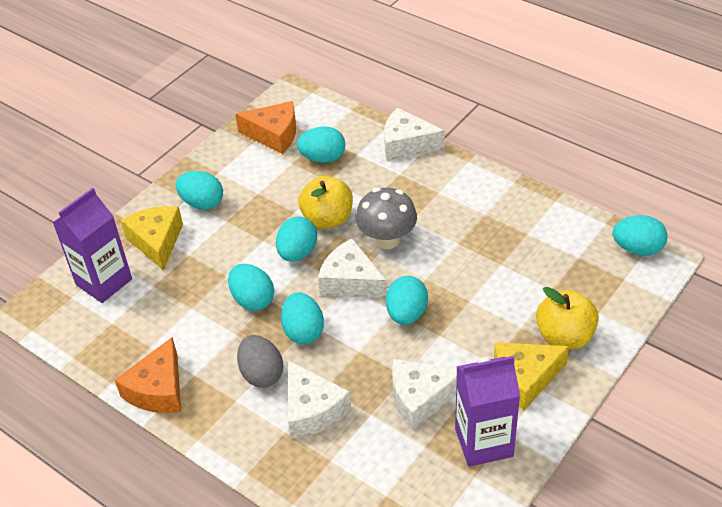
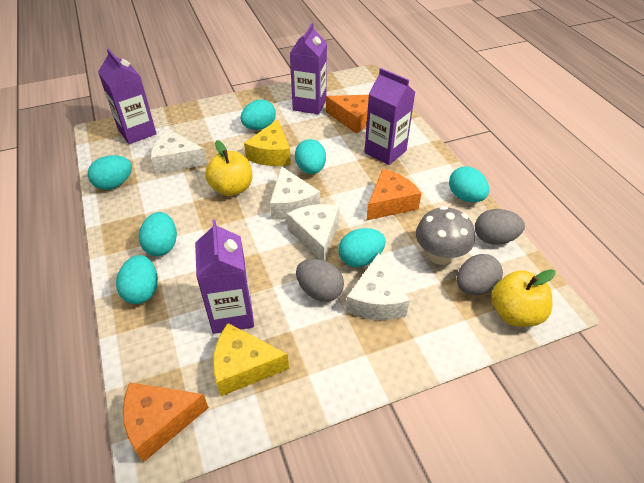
grey egg: [237,335,283,388] = 1 -> [296,259,344,302] [457,254,503,295] [475,209,525,245] = 3
orange cheese: [114,337,181,413] [235,101,296,154] = 2 -> [123,382,209,462] [326,95,369,133] [366,169,422,221] = 3
purple carton: [52,188,132,303] [455,356,520,467] = 2 -> [98,49,157,144] [195,220,254,334] [290,23,327,114] [365,68,415,165] = 4

